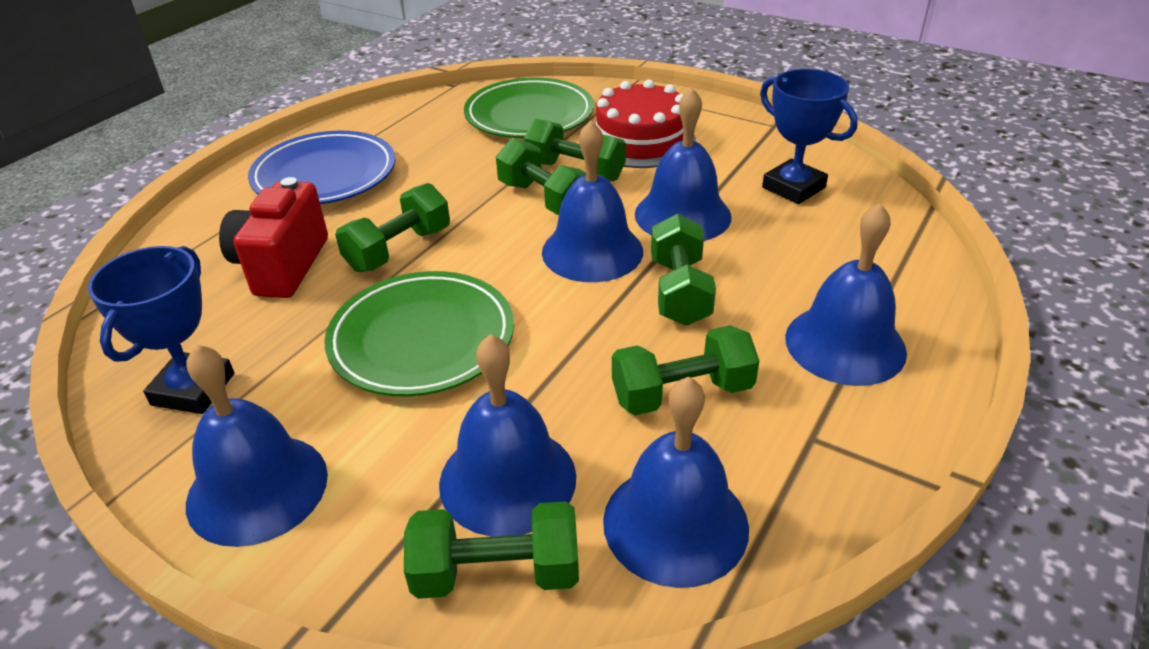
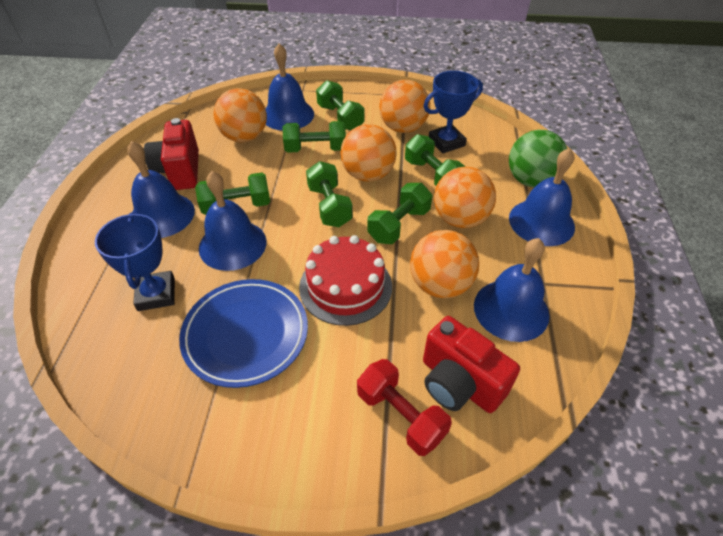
blue bell: [186,344,328,547] [439,334,576,537] [542,120,643,282] [603,377,749,588] [635,87,732,241] [785,203,907,386] = 6 -> [128,141,195,238] [199,171,267,271] [265,43,314,131] [474,238,549,342] [509,148,575,246] = 5
green ball: none = 0 -> [509,130,567,187] = 1
green plate: [324,271,514,397] [464,78,594,138] = 2 -> none = 0
orange ball: none = 0 -> [213,88,267,142] [340,124,397,182] [379,80,430,133] [410,230,479,298] [434,167,496,228] = 5
red camera: [219,177,328,298] = 1 -> [144,118,199,190] [423,316,520,413] = 2
red dumbbell: none = 0 -> [357,359,452,456] = 1

